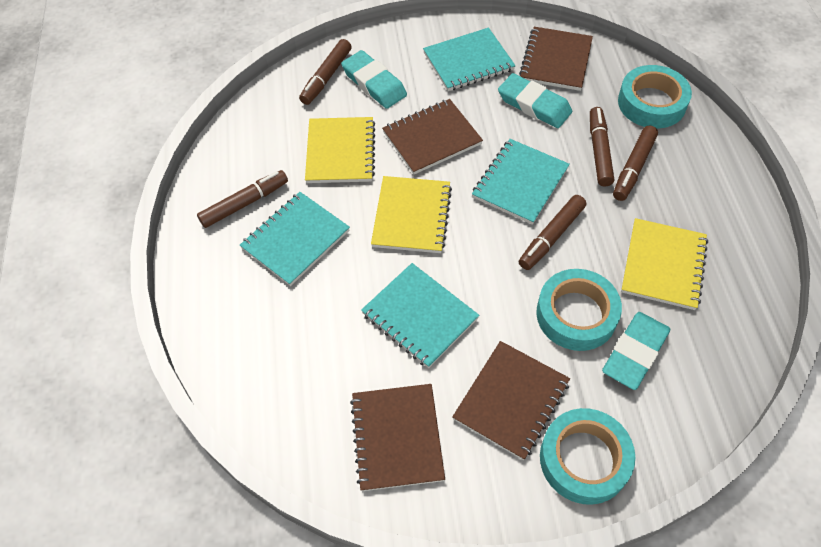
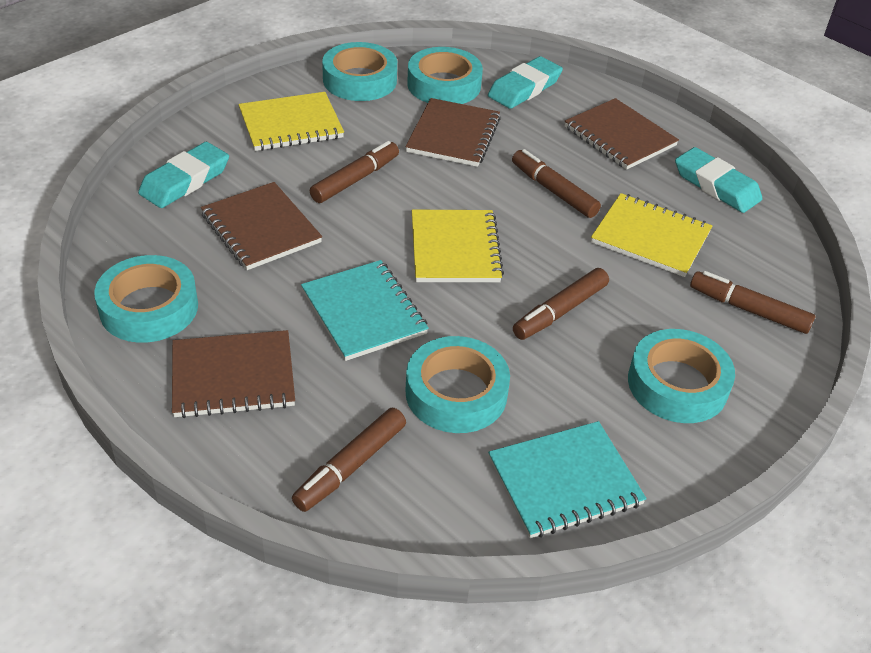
turquoise notebook: [240,192,350,286] [361,263,479,368] [423,28,516,91] [472,139,570,225] = 4 -> [301,260,429,361] [488,421,647,538] = 2
turquoise tape: [536,269,622,351] [540,408,635,505] [618,65,692,128] = 3 -> [94,255,198,343] [322,42,397,101] [405,336,510,433] [407,47,483,104] [628,329,735,423] = 5

